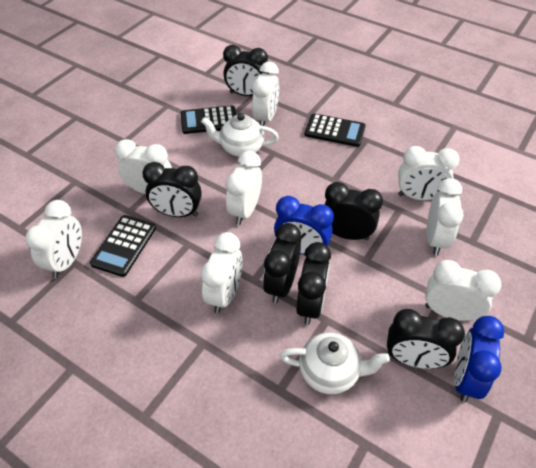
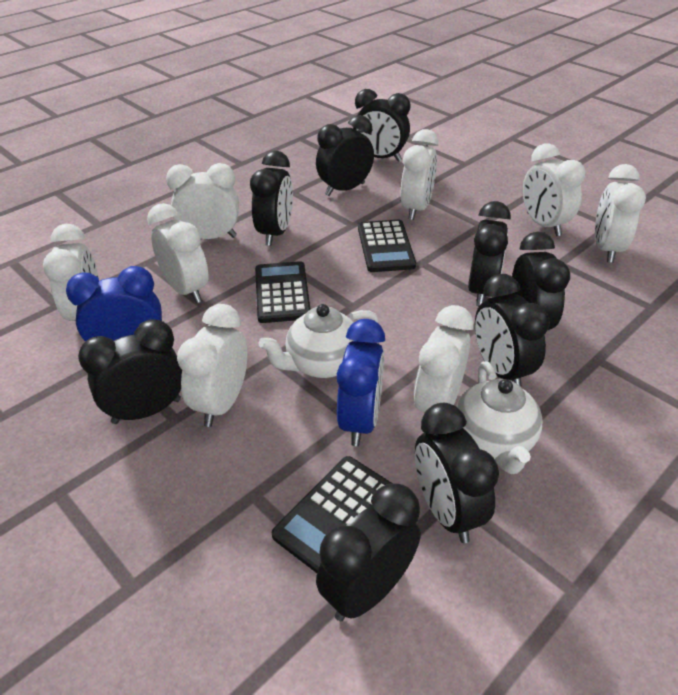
black clock: [142,162,202,217] [223,45,269,96] [263,223,301,303] [296,242,331,325] [325,182,383,240] [387,309,465,369] = 6 -> [78,319,182,424] [250,151,293,246] [316,115,374,196] [316,483,421,621] [353,89,410,162] [415,403,499,543] [468,201,511,306] [475,274,550,388] [512,232,570,330] = 9

